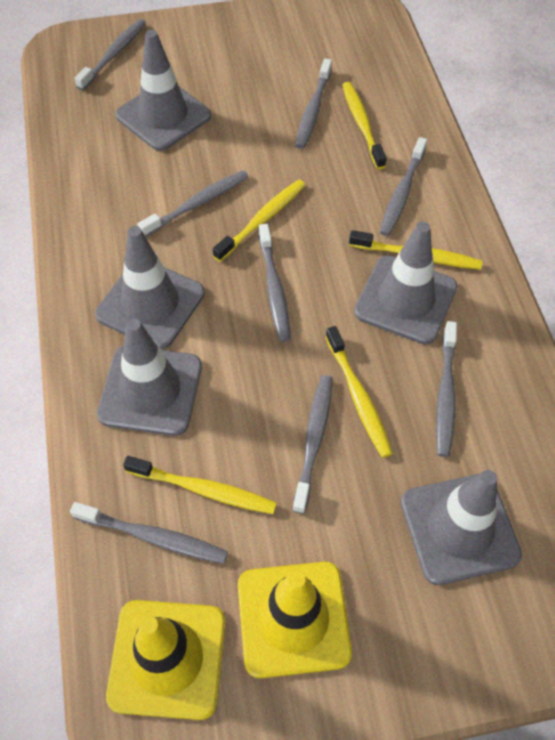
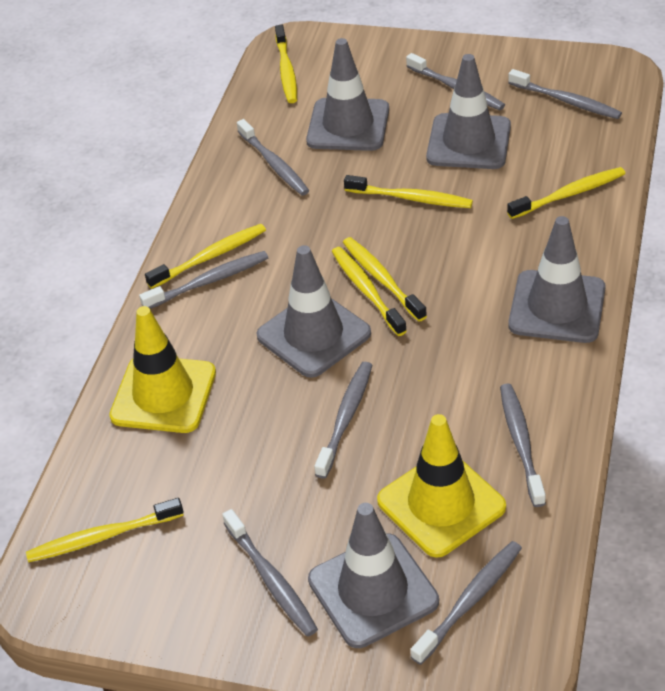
yellow toothbrush: [123,456,277,514] [213,180,305,262] [325,326,393,458] [342,82,387,169] [349,230,482,270] = 5 -> [26,498,184,562] [145,224,266,289] [275,25,297,103] [332,247,407,336] [343,237,427,322] [344,175,473,208] [507,167,626,219] = 7

